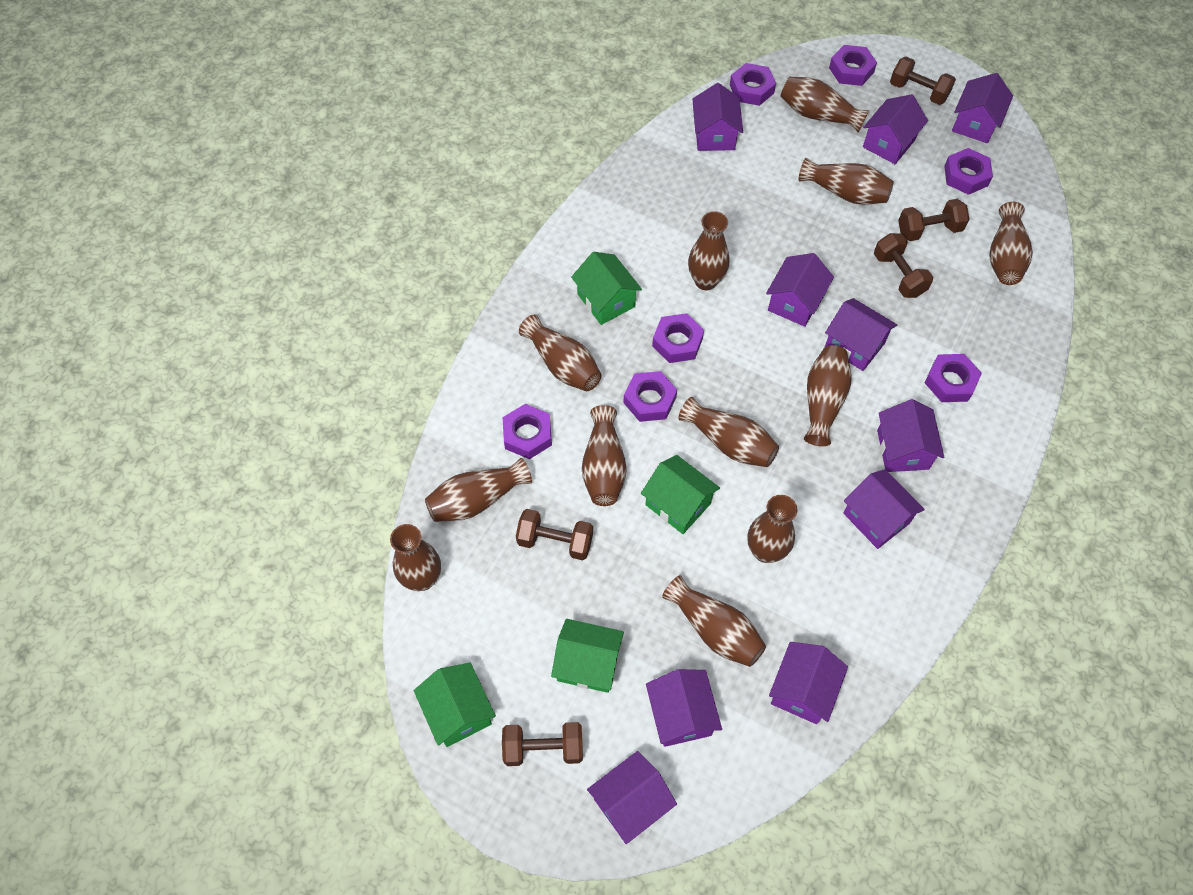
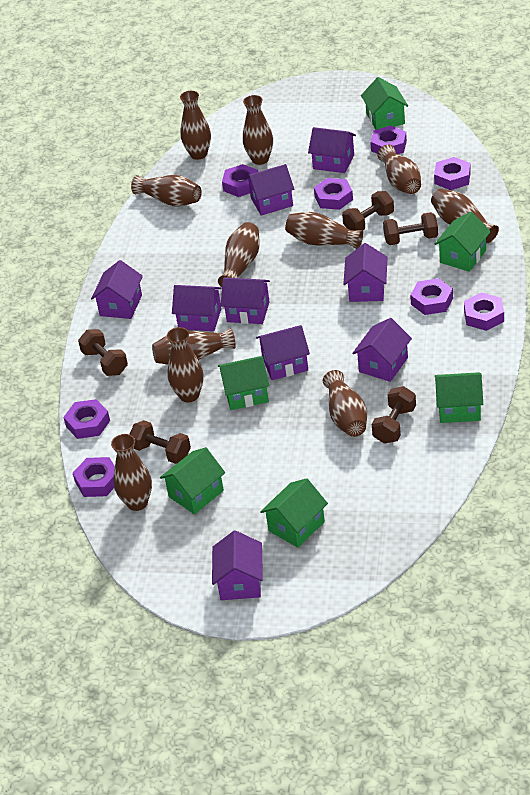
brown vase: [390,524,441,591] [425,458,532,522] [519,315,601,391] [582,405,627,506] [662,575,766,667] [678,397,779,467] [688,211,729,290] [747,495,798,563] [780,77,869,133] [799,158,894,205] [804,345,852,446] [989,202,1033,285] = 12 -> [111,434,152,511] [131,175,202,206] [152,328,236,365] [167,327,204,403] [180,91,211,160] [218,222,260,287] [243,95,273,165] [285,212,363,249] [323,370,367,437] [378,144,421,194] [431,189,499,243] = 11
green house: [414,663,496,747] [551,619,624,693] [571,252,642,325] [641,455,720,534] = 4 -> [160,447,225,514] [218,356,269,410] [260,478,328,548] [361,77,408,130] [435,212,491,272] [435,372,483,423] = 6
purple house: [587,751,677,844] [646,669,722,747] [692,83,743,151] [766,253,834,327] [769,642,848,724] [825,298,897,371] [843,469,925,549] [863,94,928,164] [877,399,944,472] [952,73,1013,143] = 10 -> [91,260,143,319] [172,285,222,331] [212,530,263,600] [221,278,270,324] [245,164,294,216] [256,325,310,380] [308,127,356,173] [343,243,387,302] [352,318,412,382] = 9
purple nut: [502,404,552,459] [623,371,677,422] [652,313,704,363] [730,63,776,106] [829,45,877,86] [925,354,982,402] [944,148,993,195] = 7 -> [63,399,110,439] [73,457,115,497] [222,164,258,197] [314,178,353,210] [370,126,407,154] [410,278,453,315] [434,157,471,190] [464,292,504,331] = 8

